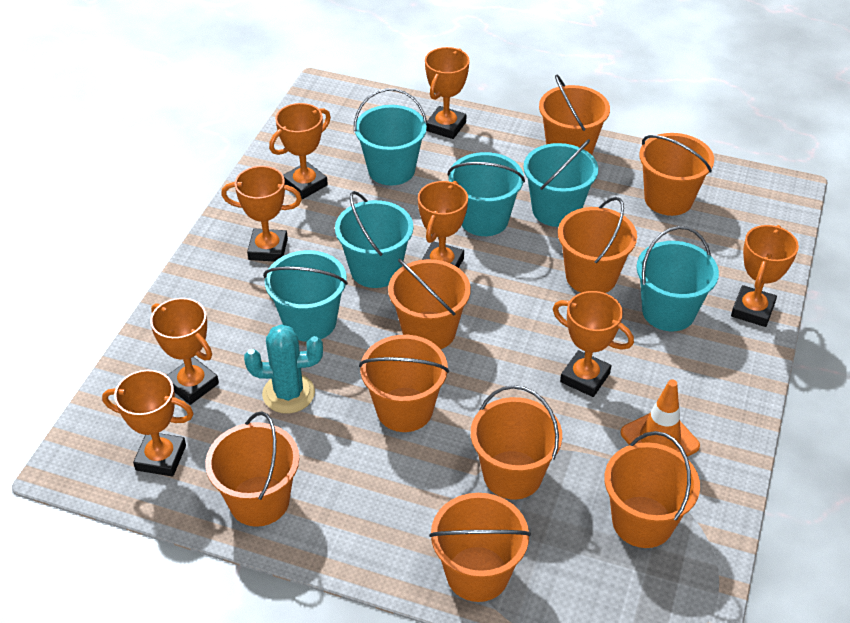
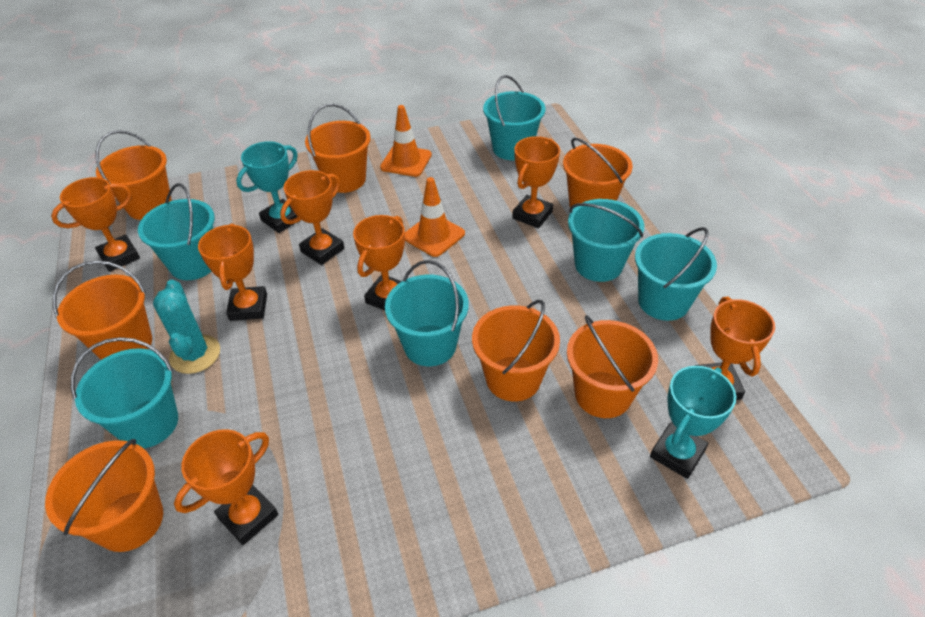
orange bucket: [205,411,299,527] [359,335,449,432] [388,259,471,349] [429,493,531,602] [471,385,562,500] [539,74,610,155] [558,197,637,293] [604,431,700,548] [639,133,714,216] = 9 -> [45,439,163,552] [53,260,152,360] [96,130,172,220] [305,104,371,193] [472,300,560,401] [563,138,633,209] [567,315,658,418] = 7
orange traffic cone: [621,380,700,457] = 1 -> [380,105,432,177] [405,177,465,257] = 2
orange trophy: [102,370,194,477] [150,298,219,405] [221,166,302,262] [269,103,331,199] [418,181,468,268] [425,47,470,139] [553,291,634,397] [731,225,799,327] = 8 -> [51,177,140,272] [174,429,278,545] [198,223,267,321] [280,170,344,265] [353,215,405,310] [512,136,560,228] [695,297,775,400] = 7
turquoise trophy: none = 0 -> [236,141,298,233] [650,366,736,479] = 2

